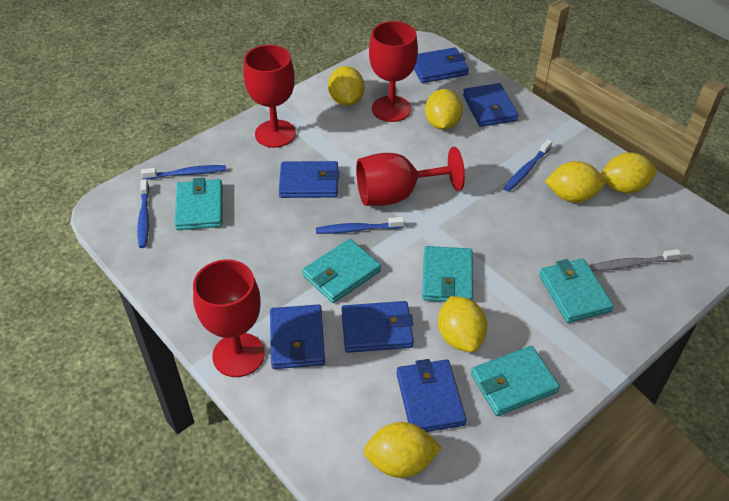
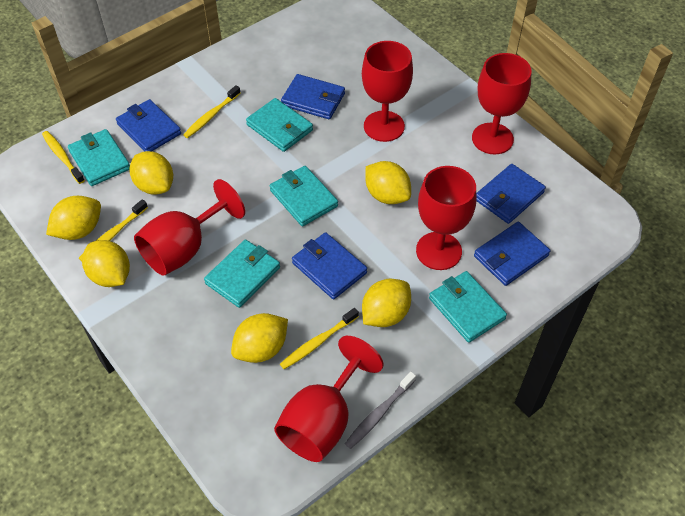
blue toothbrush: [138,179,149,248] [141,165,226,180] [316,217,404,234] [504,139,552,192] = 4 -> none = 0
blue wallet: [270,305,325,369] [279,161,339,198] [341,301,414,353] [396,359,467,432] [414,48,469,83] [463,83,518,127] = 6 -> [116,99,181,152] [281,74,345,119] [292,232,367,299] [474,222,550,286] [476,164,546,224] = 5
red goblet: [193,259,265,377] [243,45,296,148] [356,147,465,206] [369,21,418,122] = 4 -> [134,179,245,276] [274,336,384,462] [362,41,413,142] [416,166,476,270] [472,53,532,154] = 5
yellow toothbrush: none = 0 -> [42,131,85,184] [79,199,148,261] [183,85,241,138] [280,308,359,369] = 4

